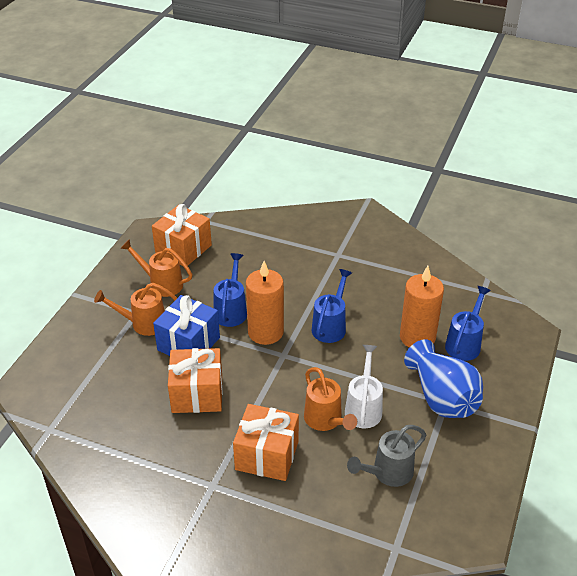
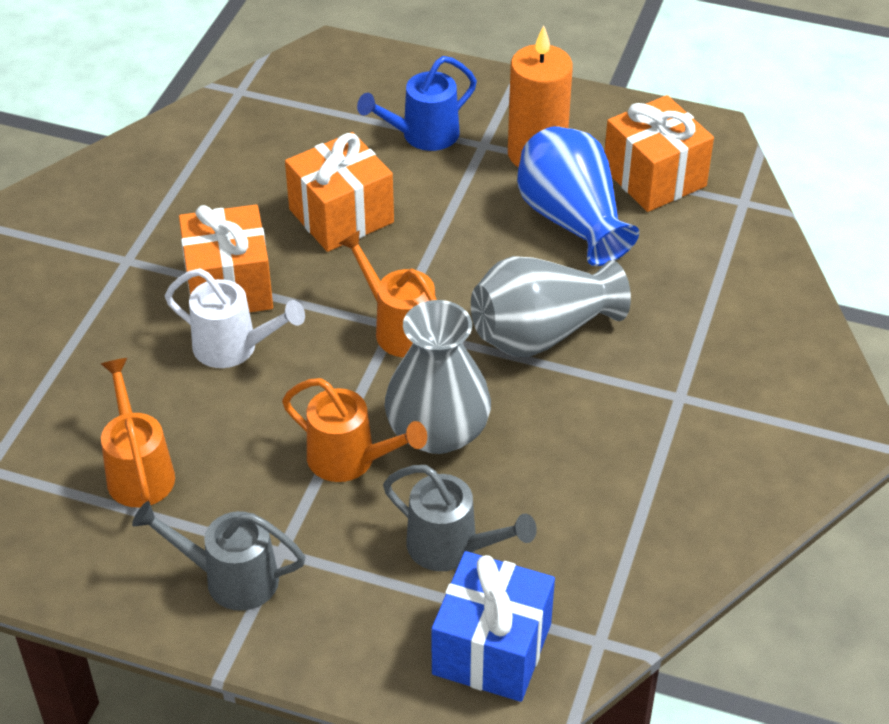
blue watering can: [214,253,247,327] [312,269,352,343] [445,286,491,361] = 3 -> [357,56,477,151] = 1
grey vase: none = 0 -> [384,300,491,454] [471,256,631,357] = 2
grey watering can: [347,425,426,487] = 1 -> [132,501,306,611] [383,465,537,571] = 2
orange candle: [246,261,284,345] [400,266,444,348] = 2 -> [508,25,573,167] = 1

